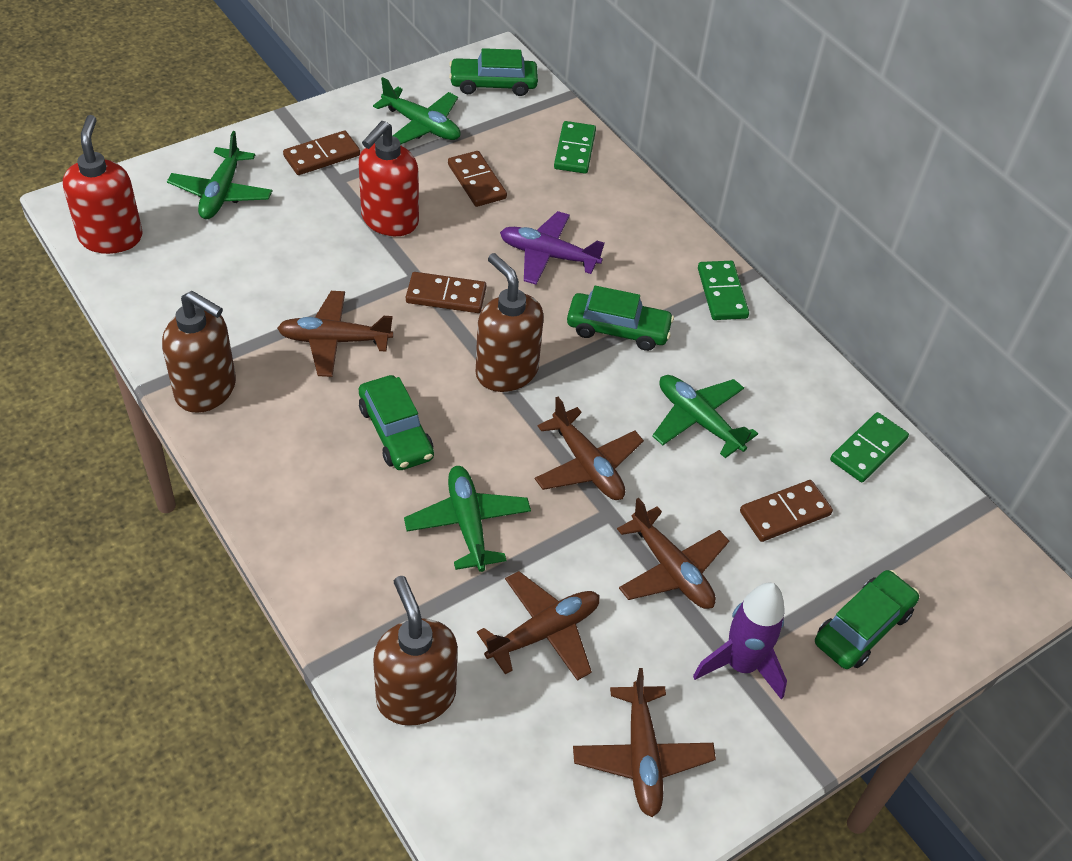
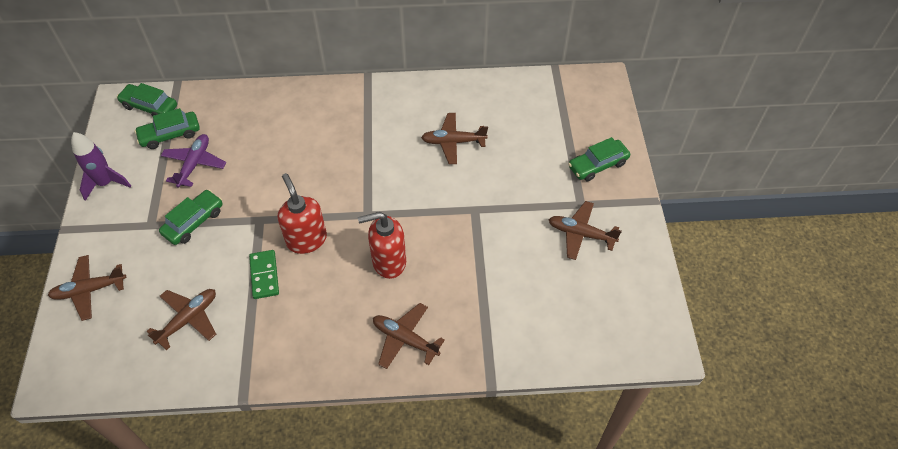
brown domino: [283,131,360,175] [406,272,486,313] [448,151,507,207] [740,480,833,542] = 4 -> none = 0
brown soap dispenser: [162,291,236,413] [373,576,458,726] [476,253,544,392] = 3 -> none = 0
green domino: [554,121,596,174] [698,261,749,320] [830,412,909,482] = 3 -> [249,250,279,299] = 1
green plane: [167,131,272,219] [373,77,461,145] [404,466,531,572] [652,375,758,458] = 4 -> none = 0

